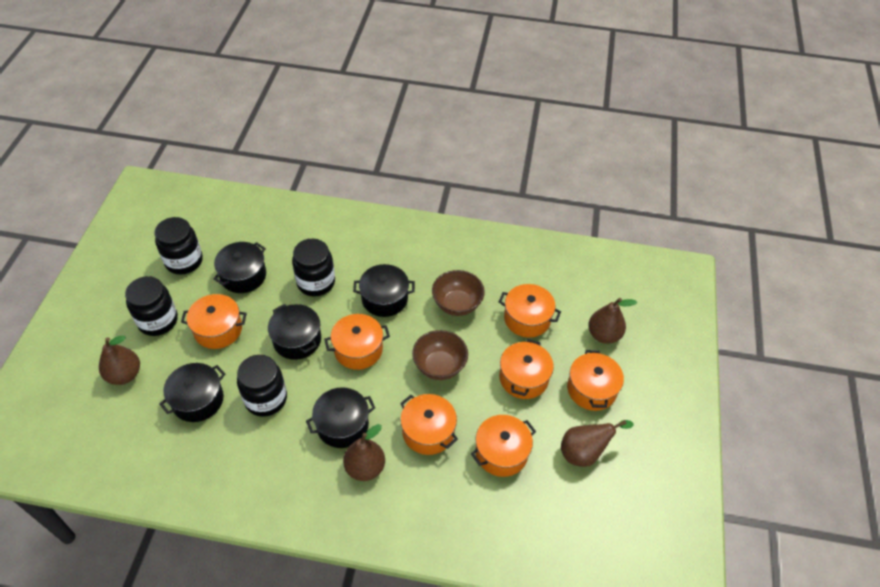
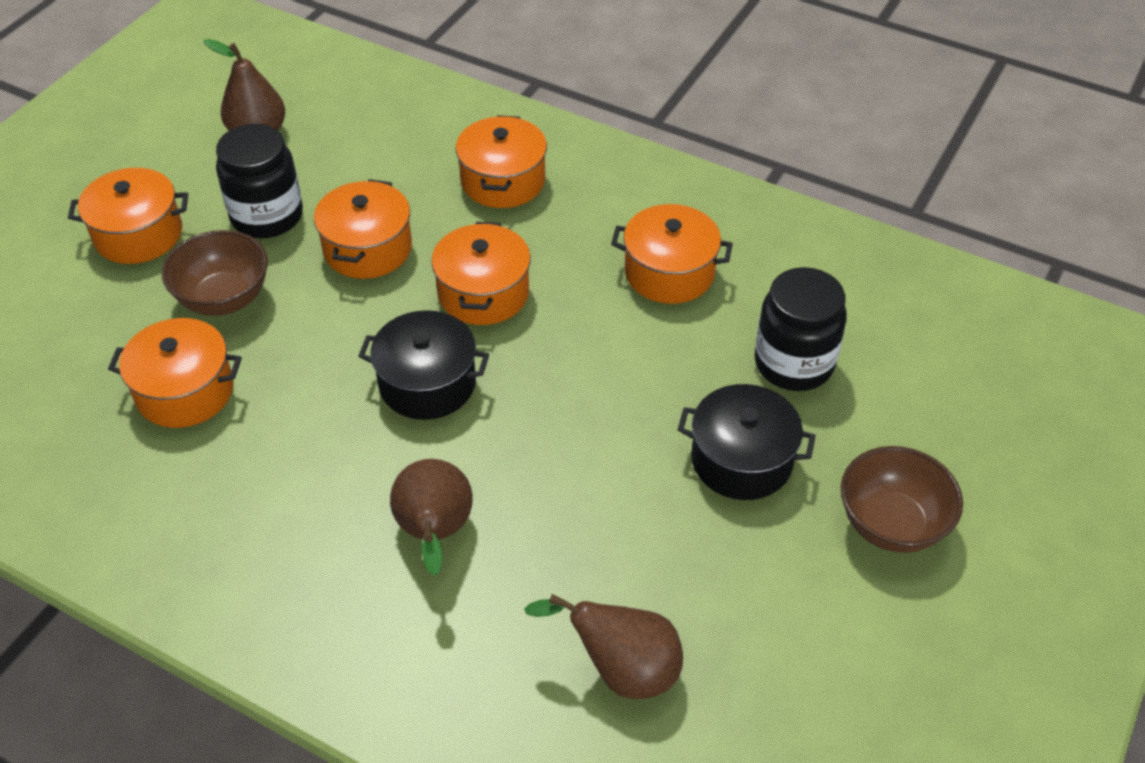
black jar: [125,276,178,336] [155,217,203,275] [237,355,287,417] [292,239,335,296] = 4 -> [216,124,303,238] [754,267,847,391] = 2
black pot: [159,363,225,422] [213,242,266,293] [268,304,321,360] [306,387,375,448] [353,264,415,317] = 5 -> [358,310,489,420] [678,384,816,500] = 2
brown pear: [99,336,140,385] [343,424,385,481] [561,420,634,467] [588,298,637,344] = 4 -> [204,39,285,131] [390,459,473,576] [524,594,683,699] = 3
orange pot: [181,294,247,349] [324,314,390,370] [400,394,458,455] [471,415,536,477] [499,284,561,338] [499,339,554,399] [567,350,624,411] = 7 -> [68,168,188,264] [108,318,242,428] [314,179,412,279] [431,222,531,325] [456,115,547,208] [611,204,733,304] = 6

